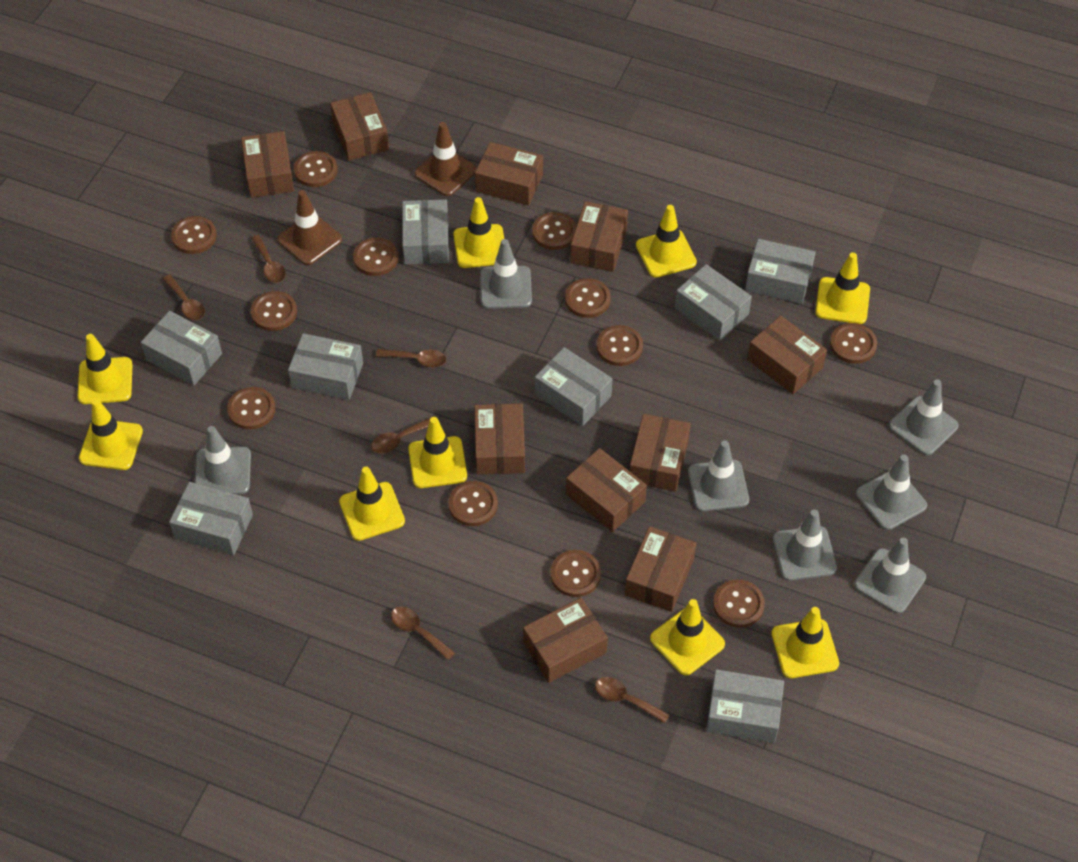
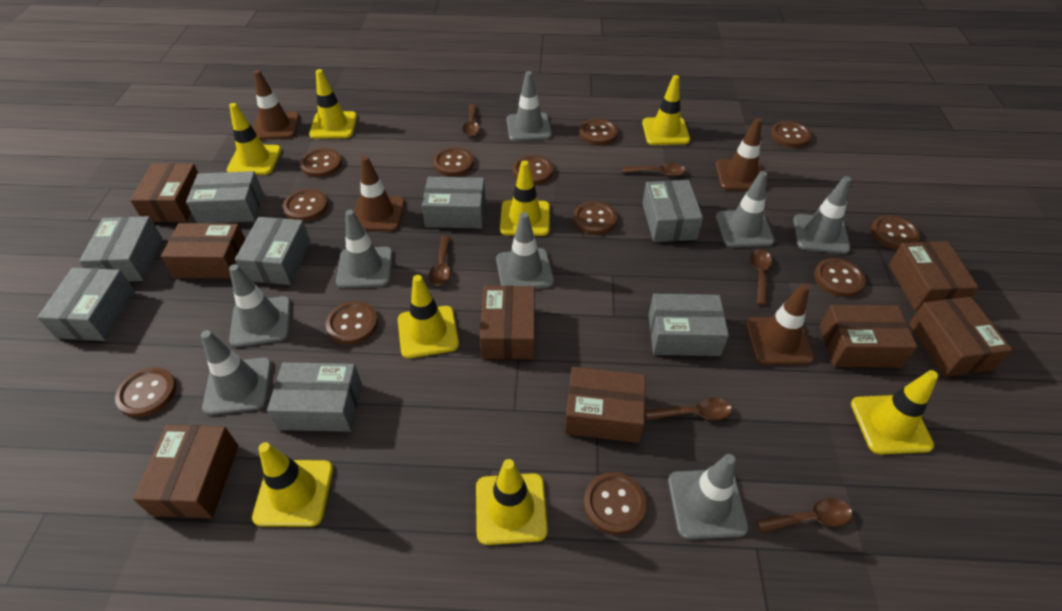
brown box: [241,131,294,198] [330,92,389,161] [474,403,525,475] [475,142,543,206] [523,598,608,683] [566,448,647,532] [570,201,628,272] [625,526,696,612] [629,414,691,492] [747,316,827,394] = 10 -> [130,163,199,222] [133,425,239,518] [161,223,246,279] [480,285,535,359] [565,367,646,443] [819,305,917,368] [889,241,979,311] [909,296,1013,377] = 8
brown traffic cone: [277,190,342,265] [414,122,477,196] = 2 -> [253,70,300,140] [354,156,405,231] [715,118,768,191] [745,284,815,365] = 4
grey traffic cone: [195,426,251,494] [480,239,532,309] [688,440,749,512] [773,509,837,581] [854,538,926,614] [856,455,927,530] [889,379,959,455] = 7 -> [201,330,272,415] [229,264,291,347] [336,210,393,288] [496,212,554,289] [507,71,552,141] [668,454,749,539] [716,171,775,247] [793,176,851,254] = 8
yellow traffic cone: [78,334,133,404] [79,399,143,470] [339,467,405,541] [408,417,467,488] [453,197,504,268] [636,205,697,278] [650,599,725,675] [772,607,839,678] [815,253,870,324] = 9 -> [227,103,282,175] [252,442,333,527] [309,69,357,139] [398,275,459,358] [476,459,548,545] [500,160,550,236] [642,75,690,145] [851,370,939,454] = 8

